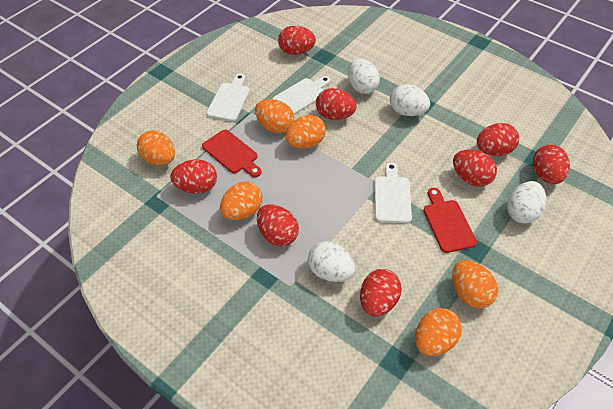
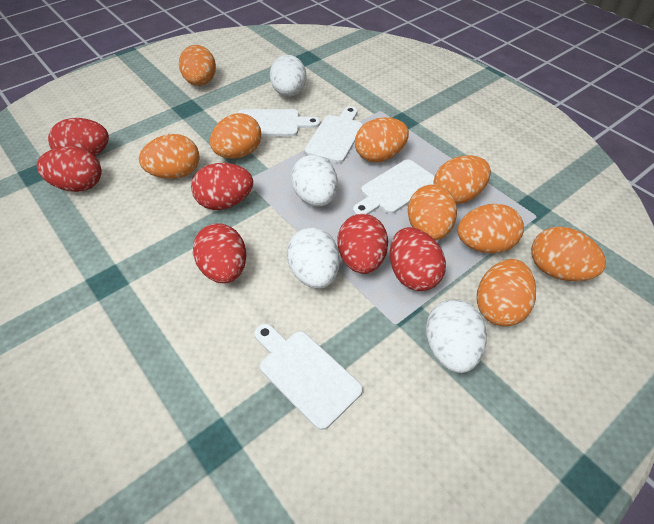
orange egg: [137,130,175,166] [220,182,262,220] [255,99,294,133] [286,115,326,148] [415,308,462,356] [452,260,498,308] = 6 -> [139,134,200,179] [179,45,216,86] [210,113,261,159] [355,117,409,162] [408,184,457,240] [433,155,491,204] [457,204,524,254] [477,259,536,327] [531,226,606,281] = 9
red cutting board: [202,130,262,177] [423,188,477,253] = 2 -> none = 0
red egg: [170,159,217,194] [257,204,299,246] [278,26,316,55] [316,88,357,120] [360,269,402,317] [453,150,497,187] [477,123,519,156] [533,144,570,184] = 8 -> [37,146,102,192] [48,118,109,156] [191,163,253,210] [193,223,246,283] [338,214,388,274] [390,227,446,291] = 6
white cutting board: [207,74,250,122] [273,76,331,115] [374,162,412,223] = 3 -> [237,109,320,136] [254,324,363,430] [305,106,363,163] [353,160,435,215] = 4

